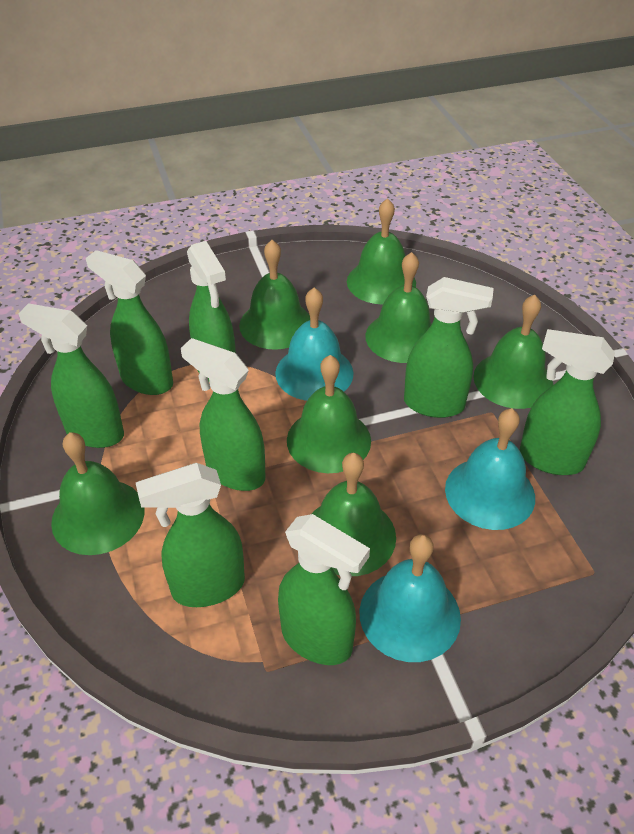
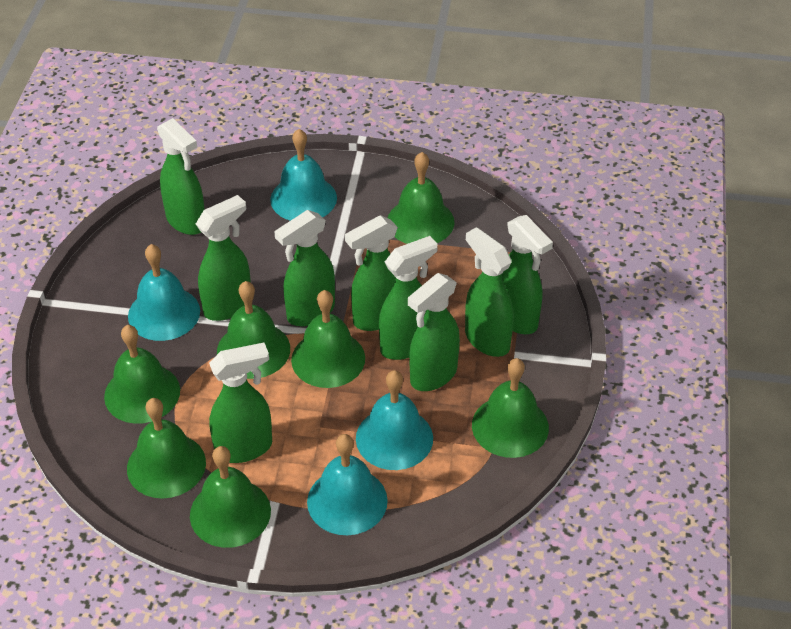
green spray bottle: [18,303,124,448] [86,250,173,395] [136,463,245,607] [181,338,266,491] [187,241,236,381] [278,514,370,665] [404,277,494,418] [520,329,615,475] = 8 -> [157,118,205,235] [196,195,251,321] [209,343,272,463] [274,210,335,326] [345,215,398,331] [379,236,438,360] [408,273,460,391] [465,227,514,357] [502,215,553,334] = 9
turquoise bell: [275,288,354,401] [359,534,461,662] [445,408,535,530] = 3 -> [128,244,200,341] [270,129,337,221] [307,434,388,535] [356,370,433,470] = 4

